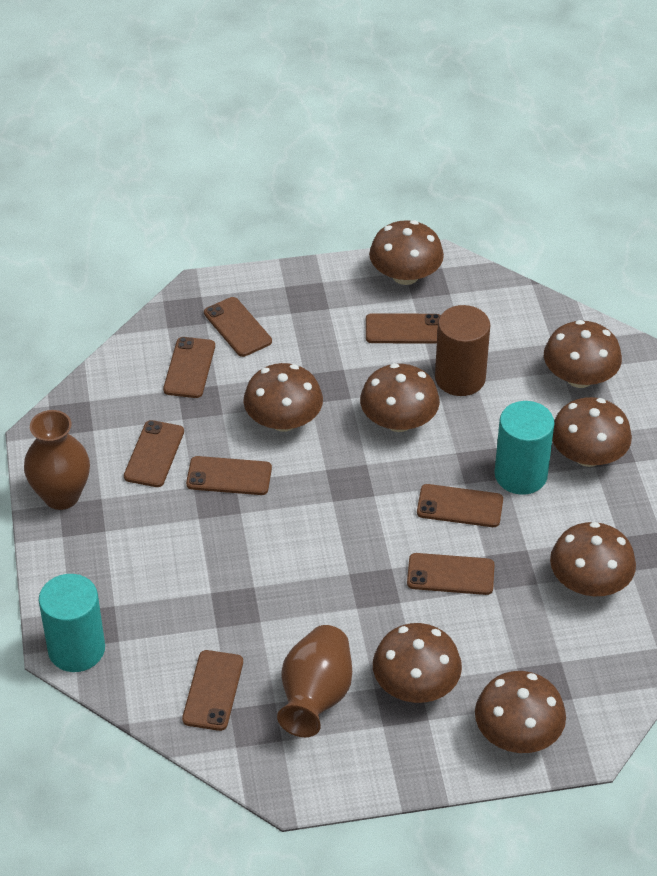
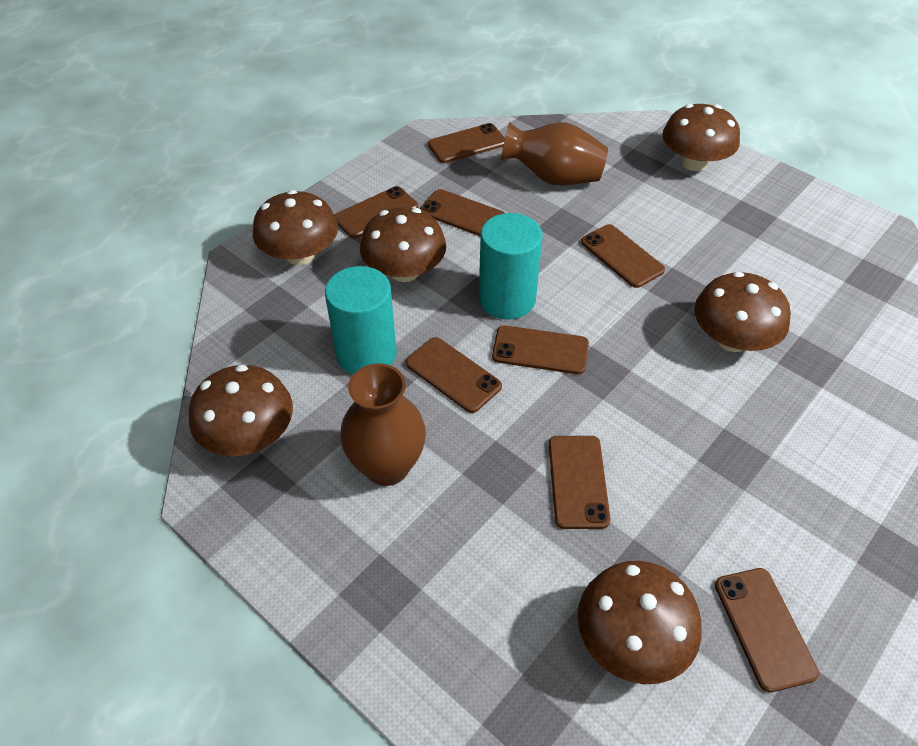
brown cylinder: [435,305,490,396] = 1 -> none = 0
brown mushroom: [243,363,323,432] [360,363,440,432] [369,220,444,285] [373,623,462,703] [475,671,566,753] [544,320,622,388] [550,522,636,596] [552,397,632,467] = 8 -> [189,365,293,456] [253,190,338,265] [360,207,446,282] [577,561,701,684] [662,104,740,171] [694,272,791,352] = 6

